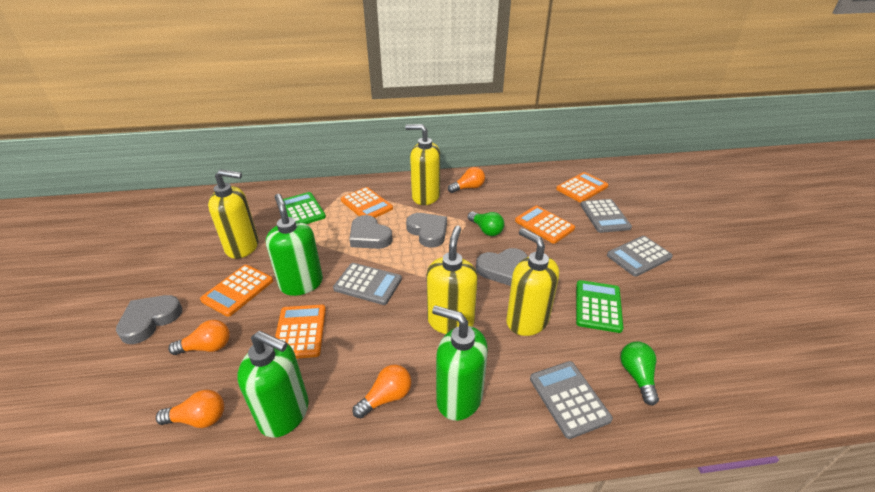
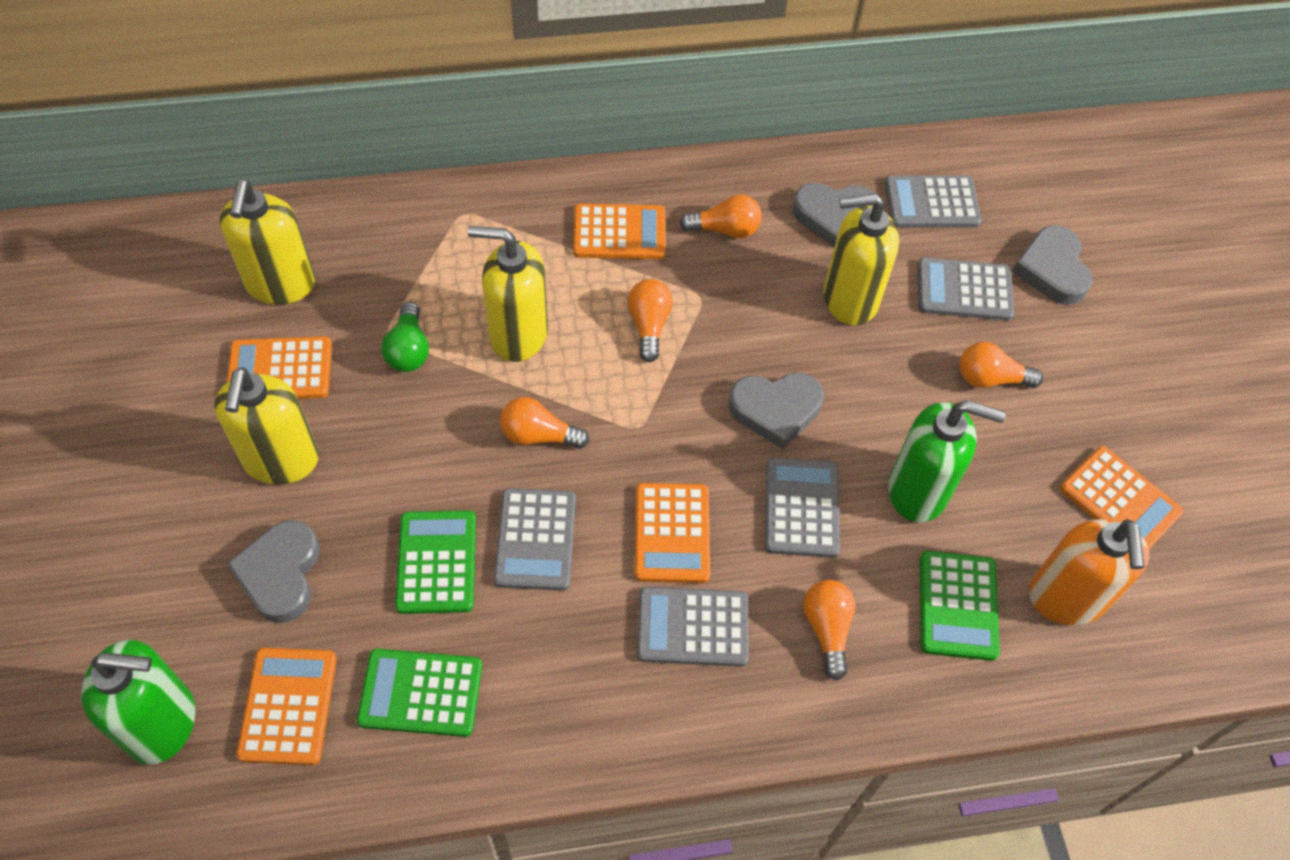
green calculator: [283,192,326,224] [576,280,623,333] = 2 -> [357,649,482,737] [395,510,476,614] [920,551,1000,661] = 3
green light bulb: [468,211,504,236] [620,342,659,406] = 2 -> [382,302,429,372] = 1
green soap dispenser: [237,331,309,438] [266,194,323,296] [432,305,488,421] = 3 -> [81,639,195,765] [888,400,1006,522] = 2
grey calculator: [333,263,402,305] [530,361,613,439] [581,199,632,233] [607,236,673,277] = 4 -> [494,488,576,591] [637,587,749,667] [765,458,840,558] [885,175,982,228] [917,257,1014,321] = 5
orange light bulb: [156,390,224,428] [168,320,230,355] [353,364,411,418] [448,167,485,193] = 4 -> [500,397,589,449] [628,279,673,362] [680,195,762,238] [803,580,856,680] [959,342,1043,388] = 5
orange soap dispenser: none = 0 -> [1029,519,1150,625] = 1

